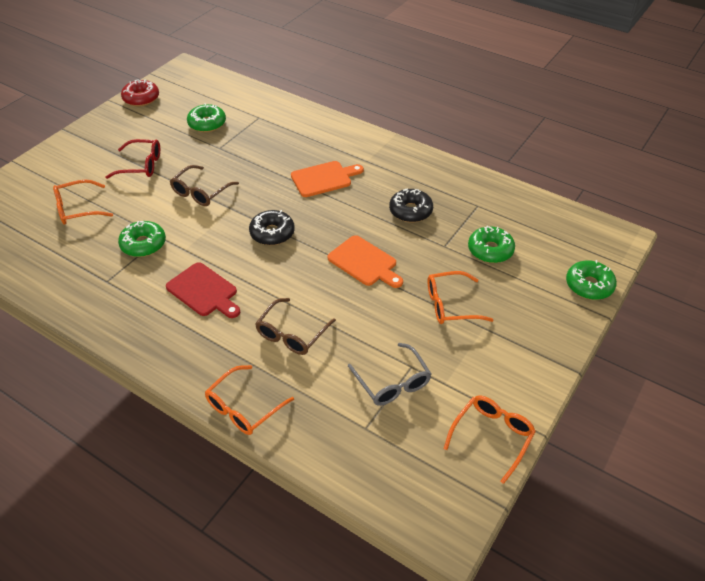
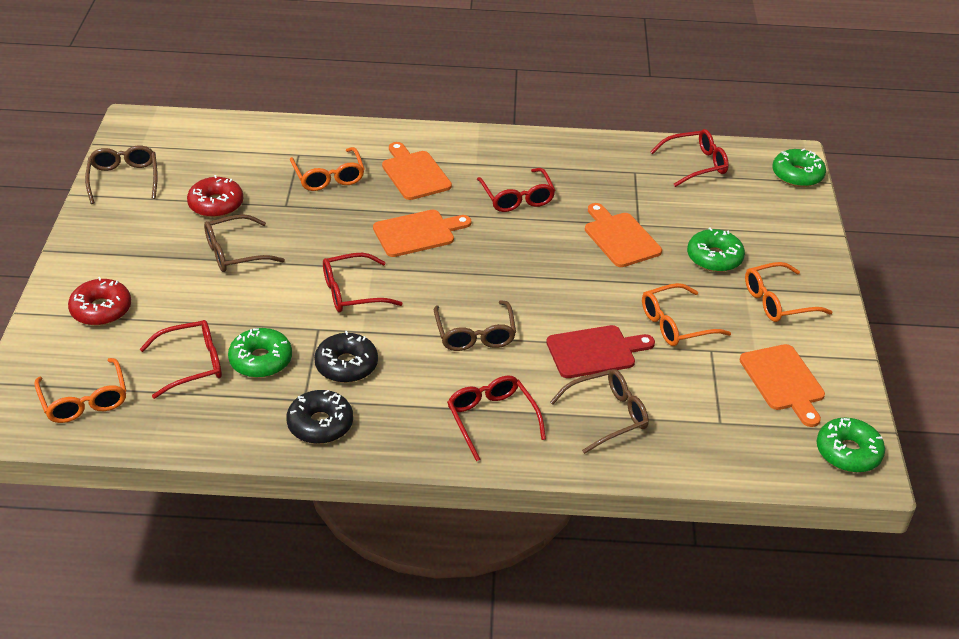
brown glasses: [170,165,239,206] [255,298,336,355] = 2 -> [85,145,158,204] [204,214,285,272] [434,300,516,351] [550,369,649,454] = 4
grey glasses: [348,343,431,406] = 1 -> none = 0
orange cutting board: [291,161,364,197] [327,235,403,288] = 2 -> [373,210,471,257] [382,142,452,200] [585,203,662,267] [740,344,825,427] = 4
red donut: [121,79,159,106] = 1 -> [68,277,131,326] [187,175,243,218] = 2
red glasses: [105,139,160,179] = 1 -> [140,320,222,399] [323,253,402,312] [447,376,546,462] [477,168,556,212] [650,129,729,187] = 5

